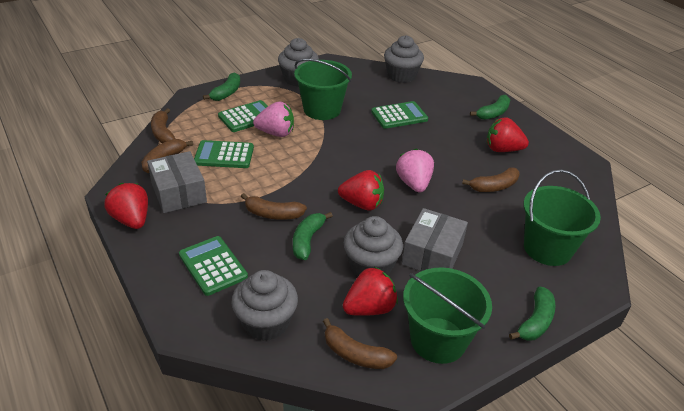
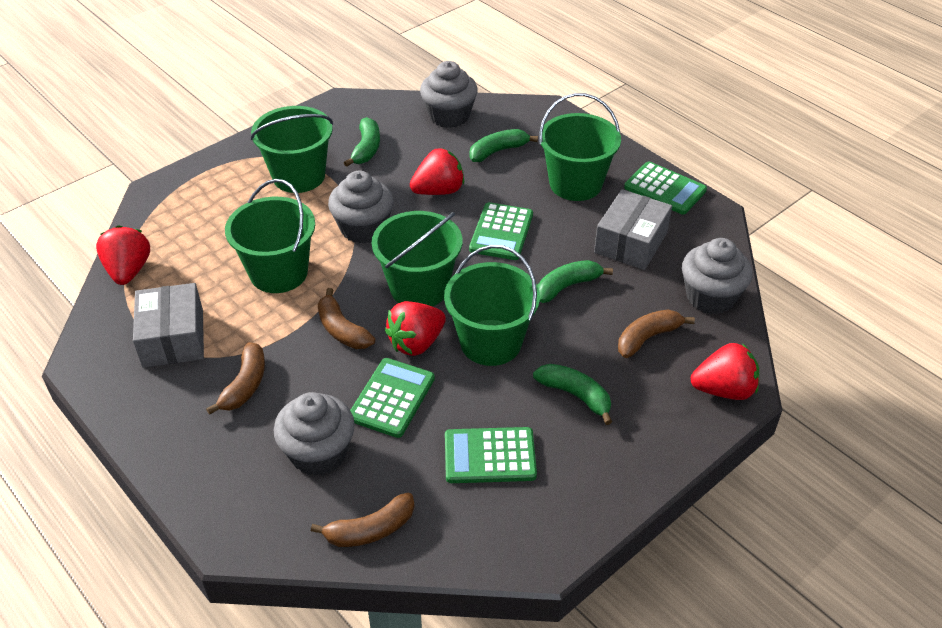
brown banana: [141,139,193,173] [151,108,175,143] [241,193,307,220] [323,318,397,369] [462,167,519,192] = 5 -> [206,342,265,415] [311,493,415,547] [318,288,375,349] [618,309,695,358] = 4
green bucket: [294,59,352,120] [403,268,492,364] [524,170,601,266] = 3 -> [225,179,315,293] [250,106,333,193] [372,211,462,307] [444,245,540,366] [539,93,621,201] = 5
pink strawberry: [253,101,294,137] [396,148,434,193] = 2 -> none = 0

